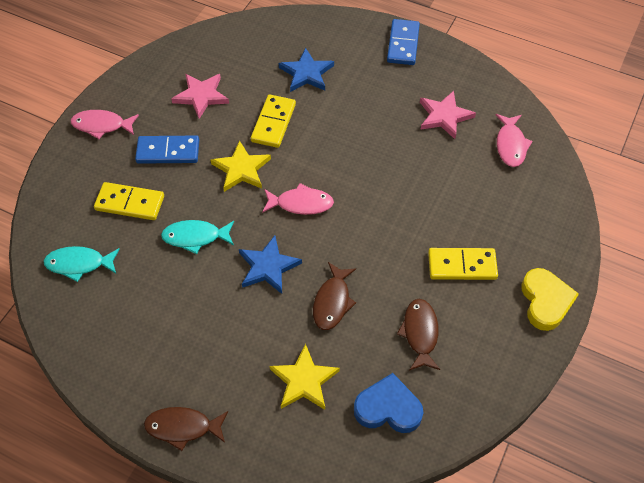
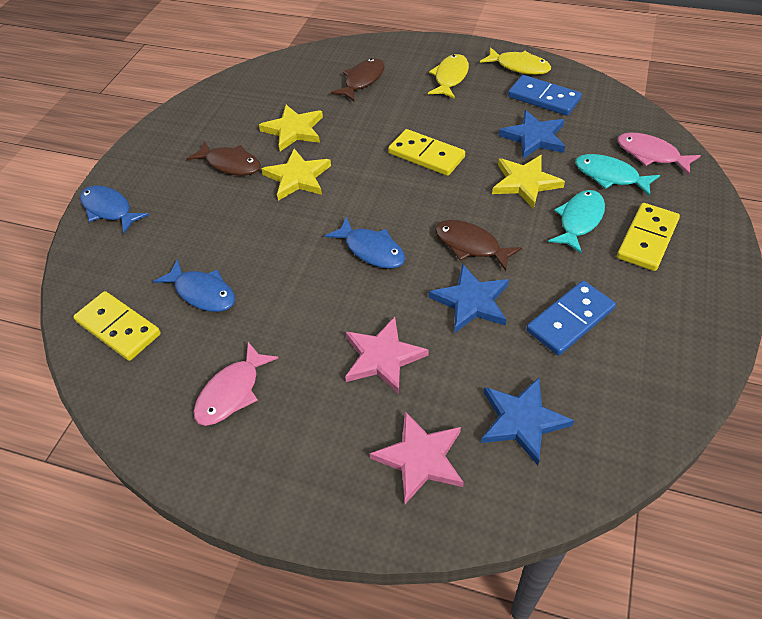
blue fish: none = 0 -> [80,185,149,233] [153,259,235,312] [325,217,405,269] = 3
blue heart: [354,373,423,433] = 1 -> none = 0
blue star: [239,235,302,294] [279,48,334,92] = 2 -> [429,264,509,333] [481,378,574,465] [499,110,565,159] = 3
pink fish: [71,110,139,139] [262,183,334,215] [496,114,533,167] = 3 -> [194,342,278,426] [617,133,701,175] = 2
yellow fish: none = 0 -> [428,54,469,99] [480,47,551,75] = 2
yellow heart: [521,268,579,331] = 1 -> none = 0
yellow star: [211,140,271,192] [269,344,340,410] = 2 -> [259,105,323,151] [261,149,331,201] [492,155,565,209] = 3

